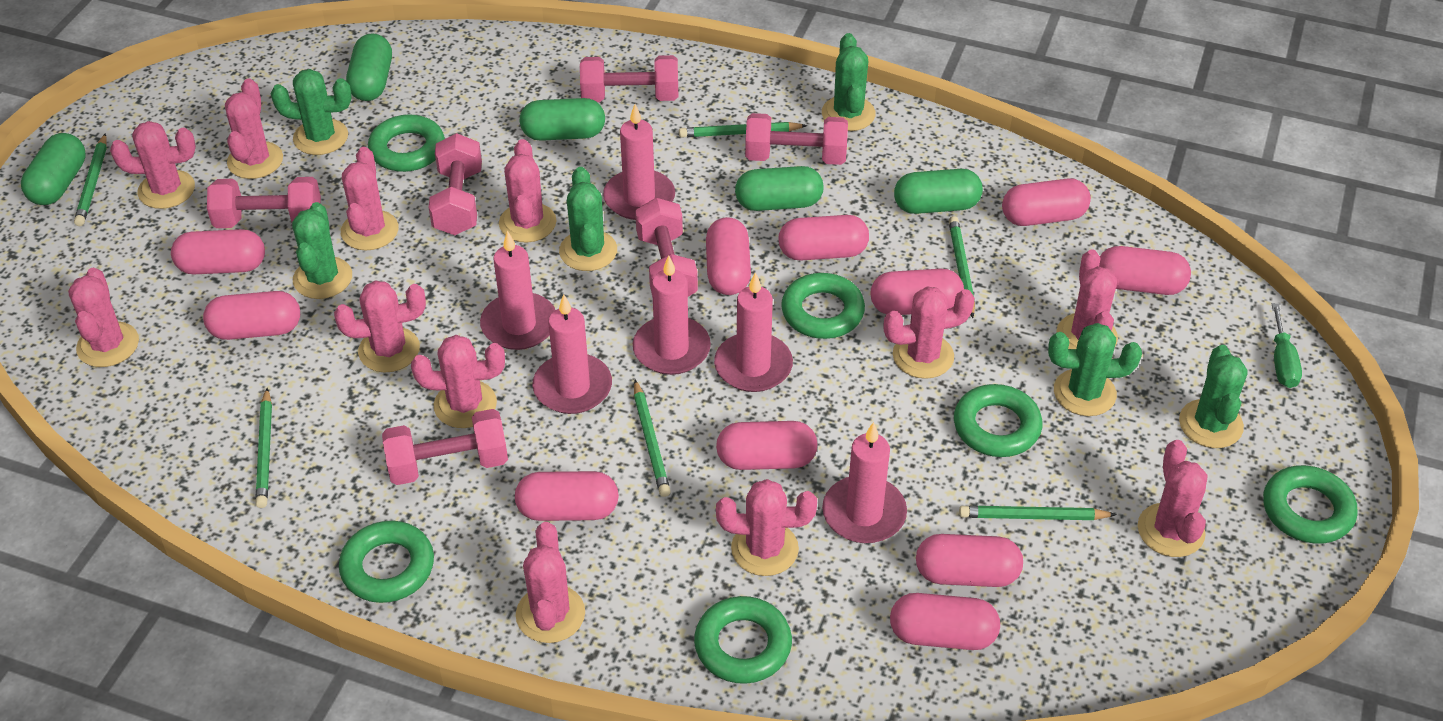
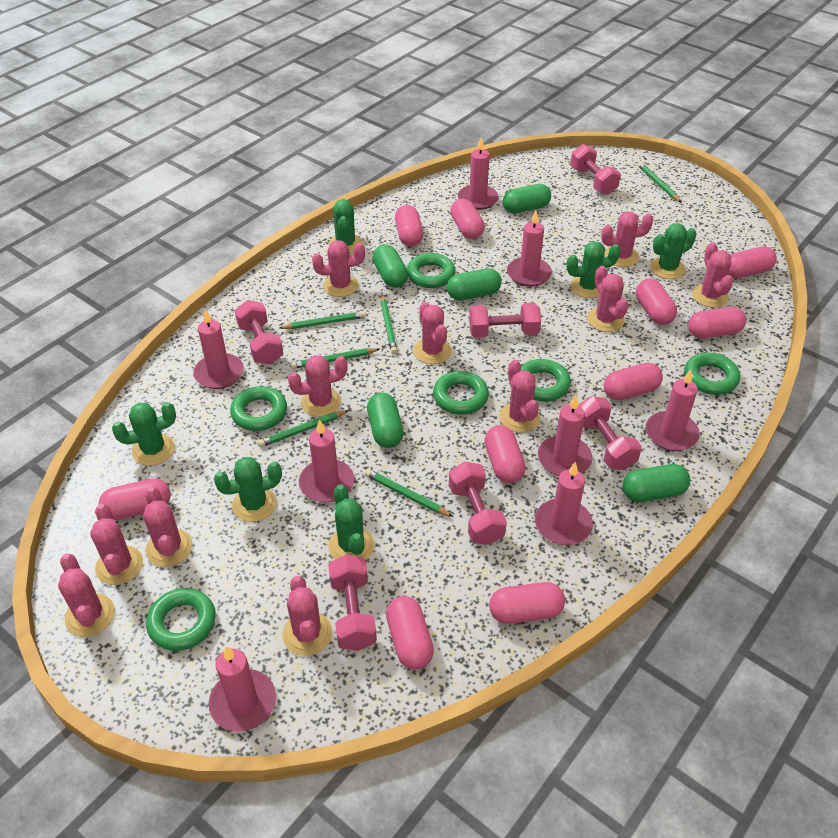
green screwdriver: [1272,303,1302,388] = 1 -> none = 0
pink cactus: [68,268,139,367] [110,121,196,209] [225,79,283,179] [334,280,426,372] [341,147,399,250] [411,335,505,428] [499,139,556,243] [516,522,585,643] [716,479,817,576] [883,286,975,379] [1056,249,1118,349] [1138,440,1207,557] = 12 -> [58,553,115,637] [90,504,143,585] [143,487,193,567] [283,576,332,656] [288,355,348,417] [312,240,365,297] [413,302,452,364] [499,360,540,433] [587,266,628,332] [601,211,653,267] [692,242,733,308] = 11
pink candle: [480,231,555,350] [533,294,612,414] [603,104,675,220] [633,256,711,375] [714,272,793,392] [822,422,907,543] = 6 -> [193,309,244,389] [209,646,276,732] [299,419,354,502] [458,137,499,210] [507,211,552,287] [535,462,593,545] [538,395,592,476] [646,370,700,451] = 8
pink capsule: [171,229,265,274] [203,291,300,340] [515,471,619,521] [706,217,751,295] [716,421,818,470] [778,215,869,260] [871,269,964,315] [890,593,1000,650] [916,534,1023,587] [1002,178,1091,226] [1099,246,1191,295] = 11 -> [98,478,171,520] [386,596,434,670] [395,205,423,247] [450,199,485,239] [484,425,526,483] [489,582,565,624] [604,363,663,400] [636,279,677,325] [688,307,746,339] [728,246,777,279] = 10

